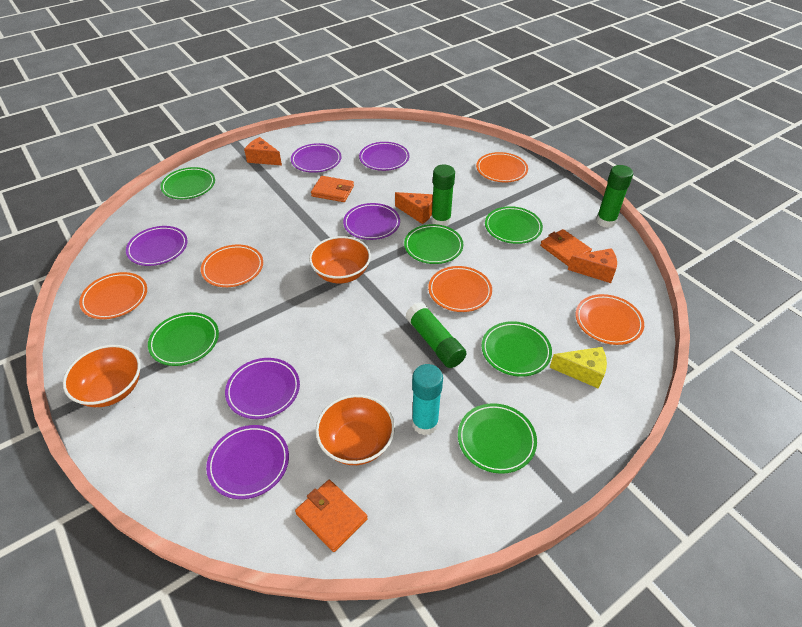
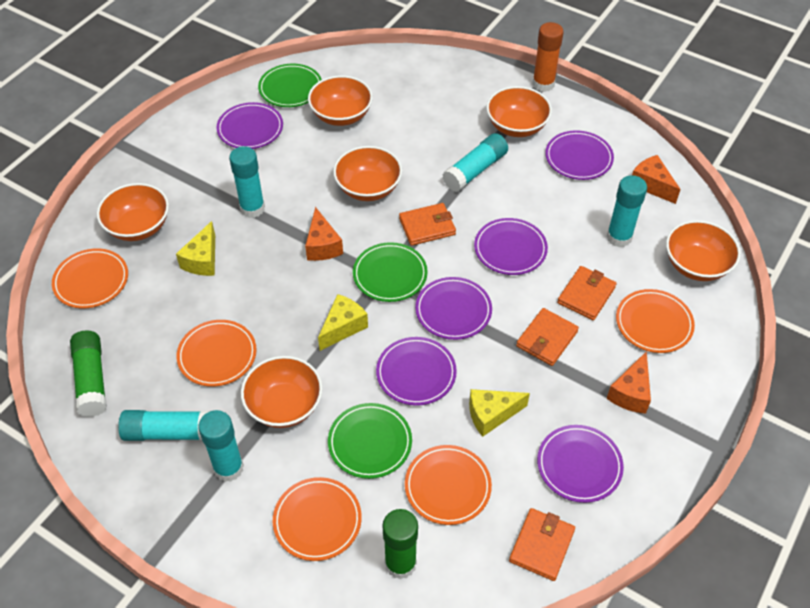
green glue stick: [406,302,466,368] [431,165,455,226] [596,165,633,228] = 3 -> [70,331,107,417] [382,509,418,579] = 2
green plate: [148,312,219,366] [160,167,215,199] [404,224,463,264] [458,403,537,474] [482,321,552,377] [485,206,543,244] = 6 -> [258,64,322,107] [328,403,412,479] [353,242,428,302] = 3
orange bowl: [63,345,141,407] [309,236,371,283] [315,395,395,465] = 3 -> [97,183,169,241] [241,356,323,428] [308,75,373,126] [333,146,402,201] [486,86,552,137] [666,220,741,281] = 6
orange glue stick: none = 0 -> [532,22,564,92] = 1
orange wallet: [295,480,368,552] [311,176,354,202] [540,229,592,266] = 3 -> [399,203,456,246] [509,508,575,581] [516,308,579,366] [557,266,617,320] = 4
turquoise glue stick: [412,364,443,435] = 1 -> [118,410,210,441] [198,410,244,482] [229,146,265,218] [442,133,508,192] [607,175,647,247] = 5
yellow cheese: [550,347,607,389] = 1 -> [176,221,215,276] [318,294,368,351] [469,389,530,437] = 3

